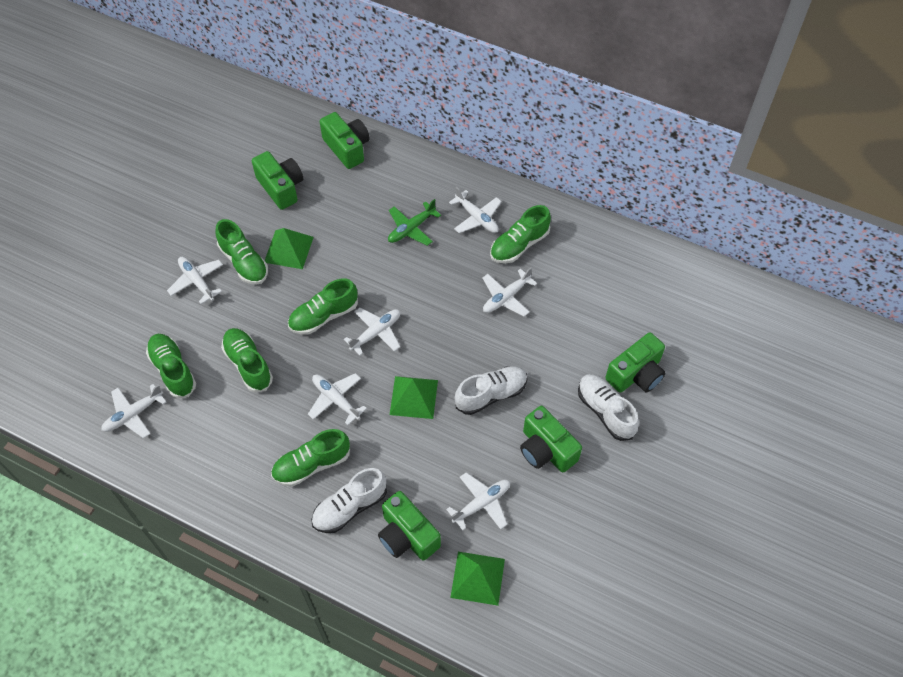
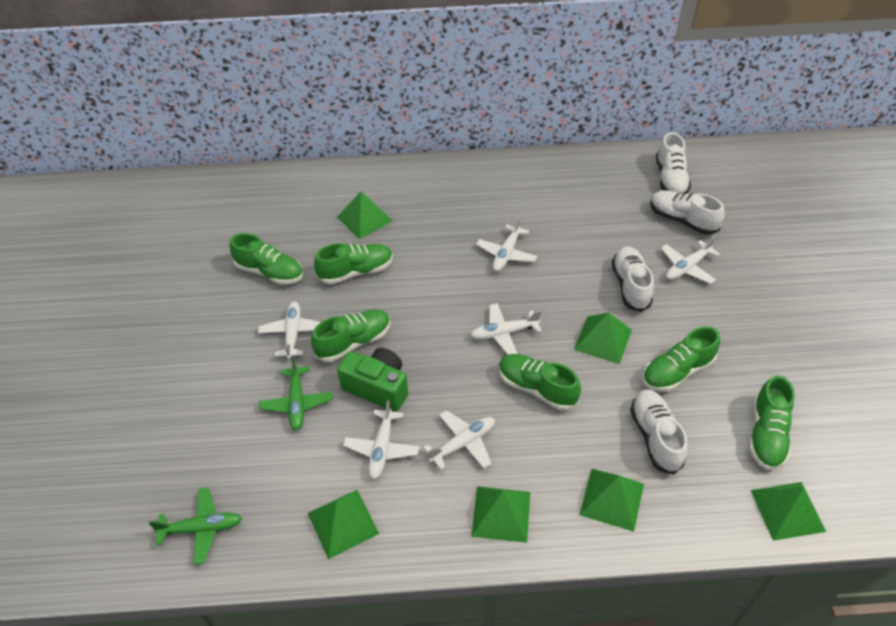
green camera: [252,151,303,210] [320,112,370,169] [378,491,441,561] [520,406,582,473] [605,332,666,393] = 5 -> [337,348,408,412] = 1
green plane: [388,199,441,246] = 1 -> [148,487,242,565] [259,357,333,431] = 2
green pyramid: [265,228,314,269] [390,376,438,419] [450,552,505,606] = 3 -> [308,490,379,559] [337,192,393,239] [471,486,530,543] [574,313,632,364] [580,469,644,532] [751,482,826,541] = 6
white plane: [101,384,167,438] [167,257,223,304] [308,373,367,425] [344,307,400,356] [446,472,510,531] [449,187,502,233] [483,267,537,316] = 7 -> [258,302,321,359] [343,400,420,479] [423,410,495,470] [470,303,542,355] [476,217,537,272] [661,236,720,284] = 6
white shoe: [311,468,387,533] [455,366,528,415] [578,374,639,441] = 3 -> [612,246,654,312] [630,389,688,474] [650,190,725,235] [656,132,691,194] = 4

